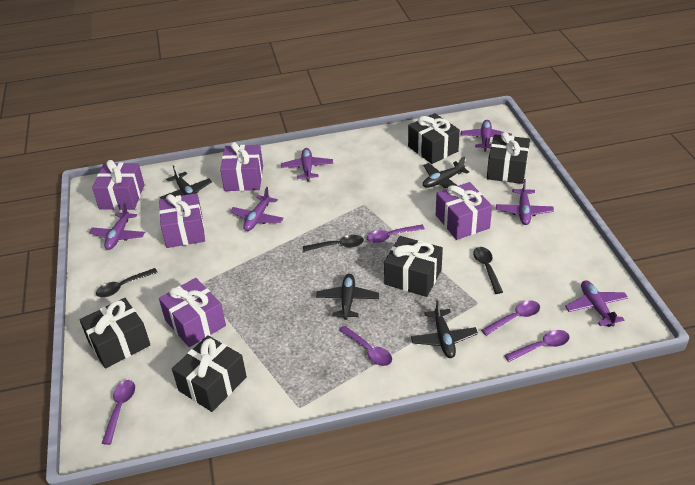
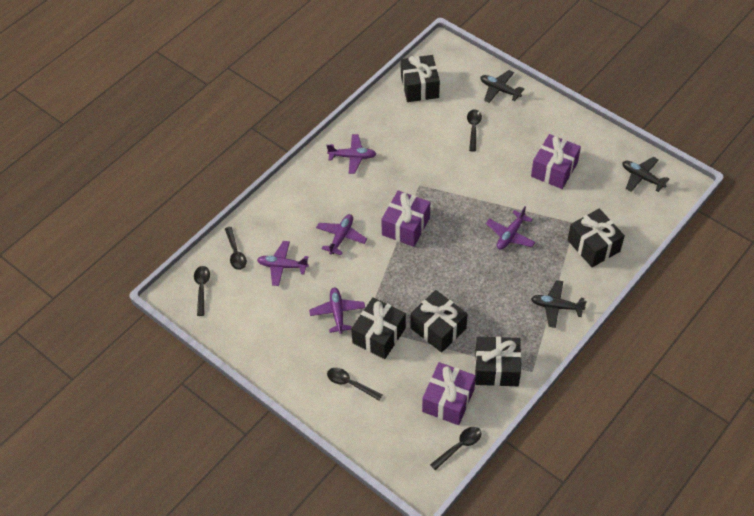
black plane: [160,165,212,199] [316,274,379,320] [411,299,478,358] [423,156,469,188] = 4 -> [480,70,525,103] [531,280,587,328] [622,157,670,192] = 3
black spoon: [96,268,158,297] [303,235,364,251] [473,247,503,294] = 3 -> [194,266,210,316] [225,227,247,270] [327,368,383,401] [430,427,482,470] [467,109,482,152] = 5
purple gift: [92,160,145,210] [159,193,205,248] [159,278,226,347] [220,142,263,191] [436,182,492,240] = 5 -> [381,190,430,247] [422,362,476,425] [531,134,581,189] = 3
purple plane: [89,203,145,250] [230,187,284,231] [281,148,333,181] [461,120,512,151] [496,179,554,225] [565,280,628,327] = 6 -> [257,241,309,286] [309,287,365,334] [316,214,367,255] [327,134,376,174] [486,206,535,250] = 5
purple spoon: [101,380,135,445] [339,326,392,366] [367,225,425,243] [481,301,540,336] [504,330,570,362] = 5 -> none = 0

